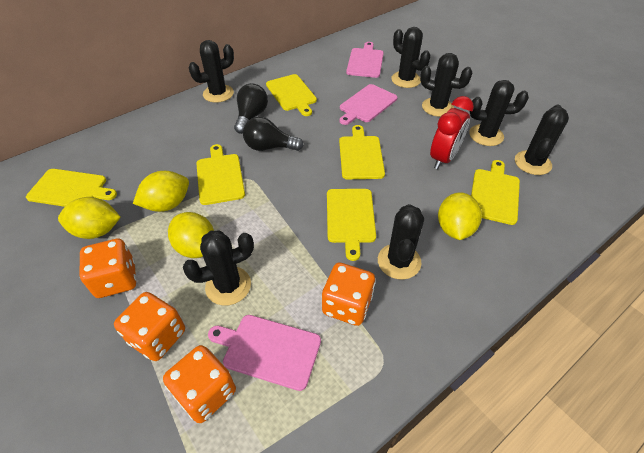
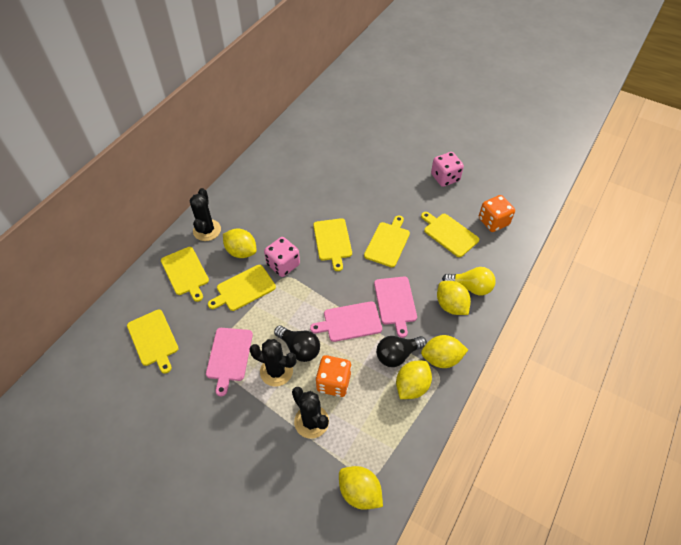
black cactus: [183,230,254,306] [189,40,234,103] [378,204,424,280] [391,27,430,88] [420,53,472,117] [469,80,529,146] [515,105,569,175] = 7 -> [190,188,221,241] [249,339,297,387] [292,387,329,439] = 3
orange dice: [79,239,137,298] [114,292,185,361] [163,345,236,423] [322,263,375,326] = 4 -> [316,355,352,397] [479,195,515,232] = 2
pink dice: none = 0 -> [264,237,300,277] [431,152,464,187] = 2
red clock: [430,96,474,169] = 1 -> none = 0
yellow lemon: [58,197,121,239] [133,171,189,212] [168,212,214,258] [438,192,482,240] = 4 -> [223,228,257,258] [339,466,383,510] [396,361,432,399] [421,335,468,368] [437,281,471,315] = 5
yellow light bulb: none = 0 -> [442,267,496,295] = 1

